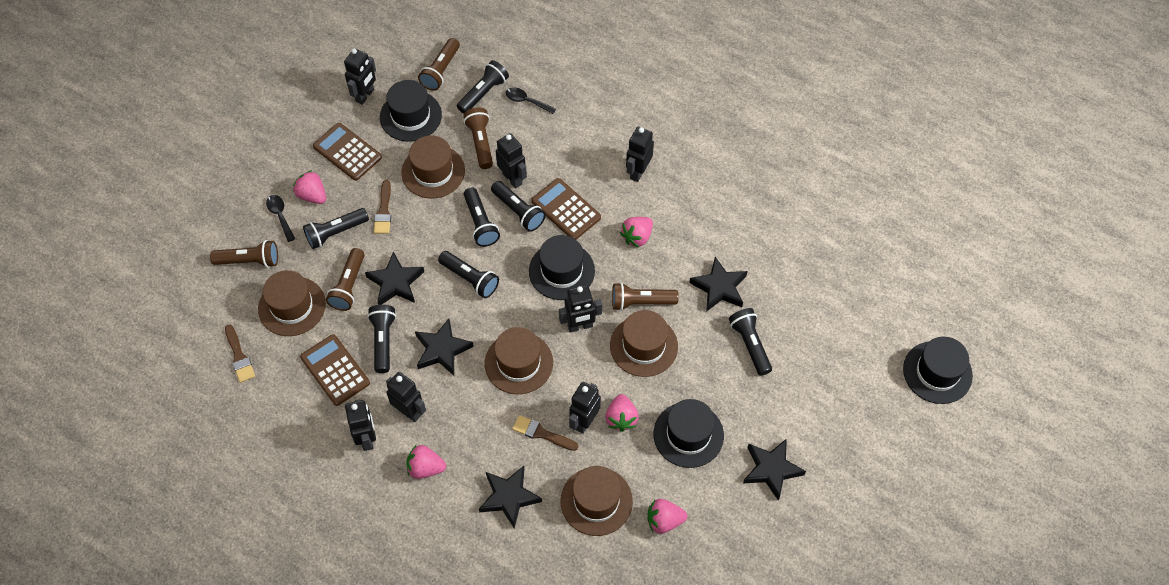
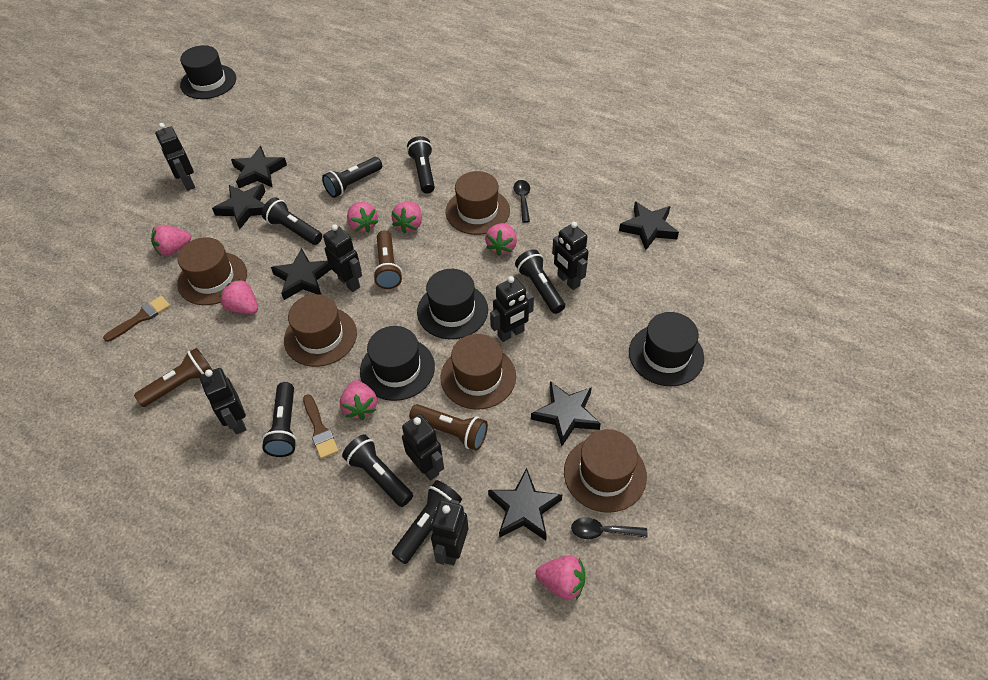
black star: [365,252,424,305] [415,318,474,375] [479,466,542,528] [689,257,748,312] [743,439,806,501] = 5 -> [212,184,266,229] [231,146,287,188] [271,248,331,300] [488,468,562,541] [531,381,601,446] [619,202,679,250] = 6
brown brush: [225,324,255,383] [374,180,391,234] [512,415,578,451] = 3 -> [103,296,170,342] [303,394,339,459] = 2
brown calculator: [300,334,370,406] [313,123,382,181] [531,178,601,240] = 3 -> none = 0
brown flashlight: [210,240,278,268] [326,248,365,311] [418,38,460,91] [463,107,493,169] [612,283,679,311] = 5 -> [134,348,212,407] [373,230,402,289] [409,404,488,450] = 3
pink strawberry: [293,170,326,204] [407,444,446,479] [605,394,639,432] [620,217,653,248] [648,499,687,534] = 5 -> [151,225,191,256] [219,279,258,314] [340,380,377,420] [347,202,378,233] [391,201,422,233] [485,223,517,256] [536,555,585,600] = 7

